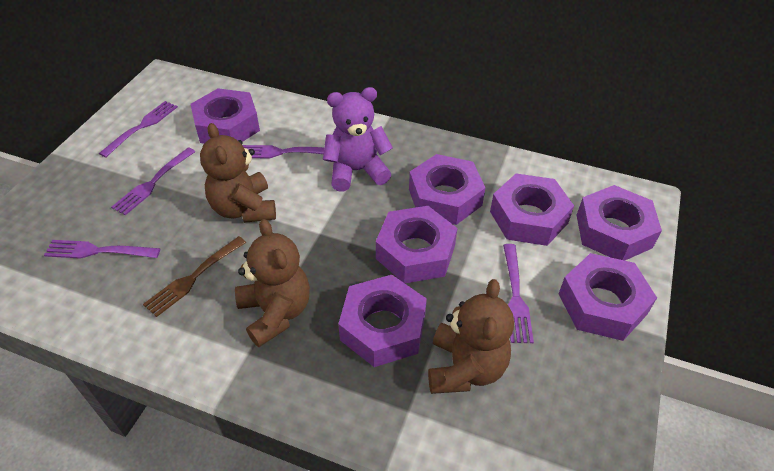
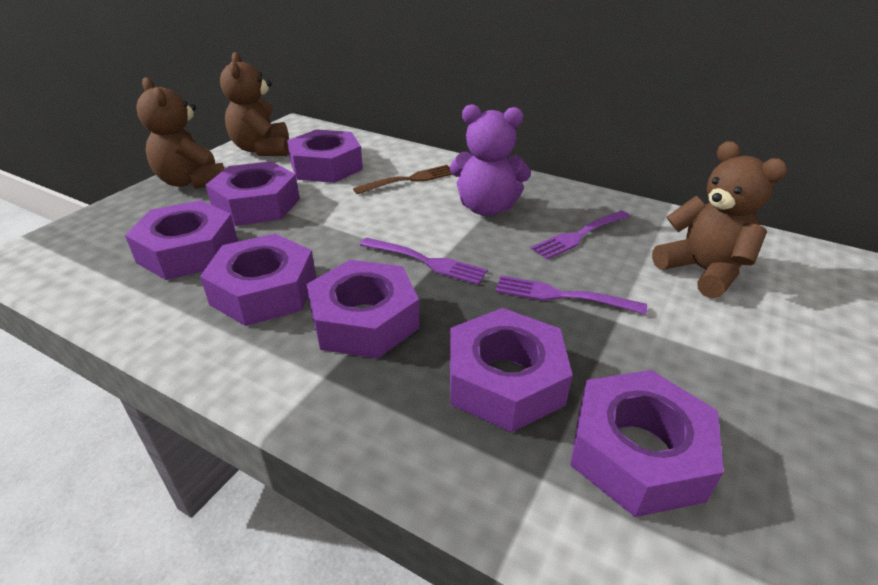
purple fork: [44,240,160,259] [99,101,178,157] [111,147,196,215] [242,145,324,158] [503,244,534,343] = 5 -> [360,238,488,285] [495,275,647,315] [531,210,630,259] = 3

